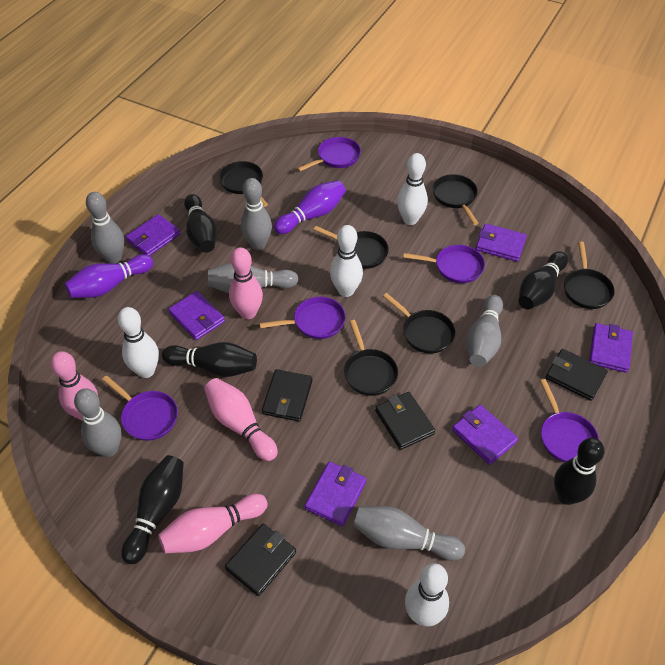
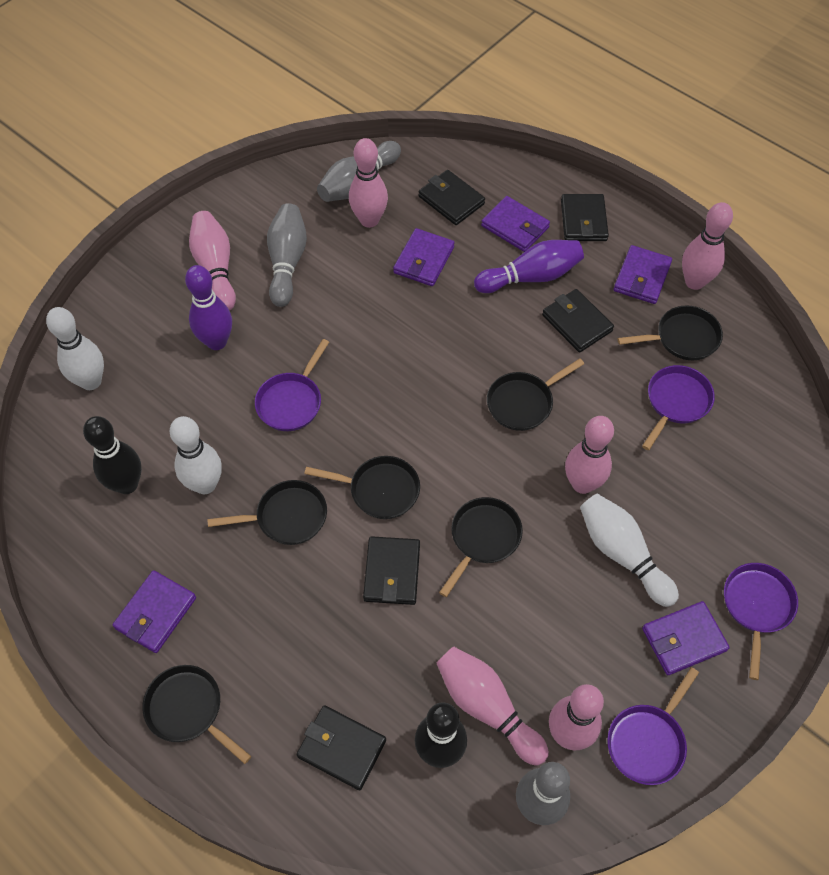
black bowling pin: [121,455,184,564] [162,342,257,377] [184,194,218,253] [518,251,568,309] [554,438,605,505] = 5 -> [83,416,142,494] [415,702,467,768] = 2
black wallet: [225,524,296,596] [262,369,312,422] [375,392,435,450] [545,349,608,401] = 4 -> [297,705,386,790] [363,536,420,605] [419,170,485,225] [542,289,614,352] [561,194,609,241] = 5
grey bowling pin: [74,388,122,457] [86,192,124,263] [208,263,298,293] [241,178,272,250] [353,506,465,561] [466,295,503,367] = 6 -> [267,203,307,307] [317,141,401,202] [516,762,570,825] = 3
pink bowling pin: [51,351,98,421] [158,494,267,554] [204,378,278,461] [229,247,263,319] = 4 -> [189,211,236,311] [349,138,388,228] [436,646,549,766] [549,684,604,750] [565,416,614,494] [682,202,733,290] = 6
purple pan: [102,375,178,441] [259,297,345,339] [297,137,361,172] [403,245,485,283] [540,379,599,462] = 5 -> [255,339,329,431] [607,667,699,785] [642,365,715,450] [724,563,798,680] = 4
purple wallet: [126,214,181,256] [168,291,225,340] [305,462,366,526] [452,405,518,465] [476,224,527,262] [589,323,633,373] = 6 -> [113,570,196,653] [393,228,455,286] [481,196,550,252] [614,245,672,304] [642,601,730,675] = 5
white bowling pin: [118,307,159,378] [330,225,363,297] [397,153,428,225] [405,563,449,626] = 4 -> [46,307,104,390] [170,416,222,494] [580,493,679,607] = 3

